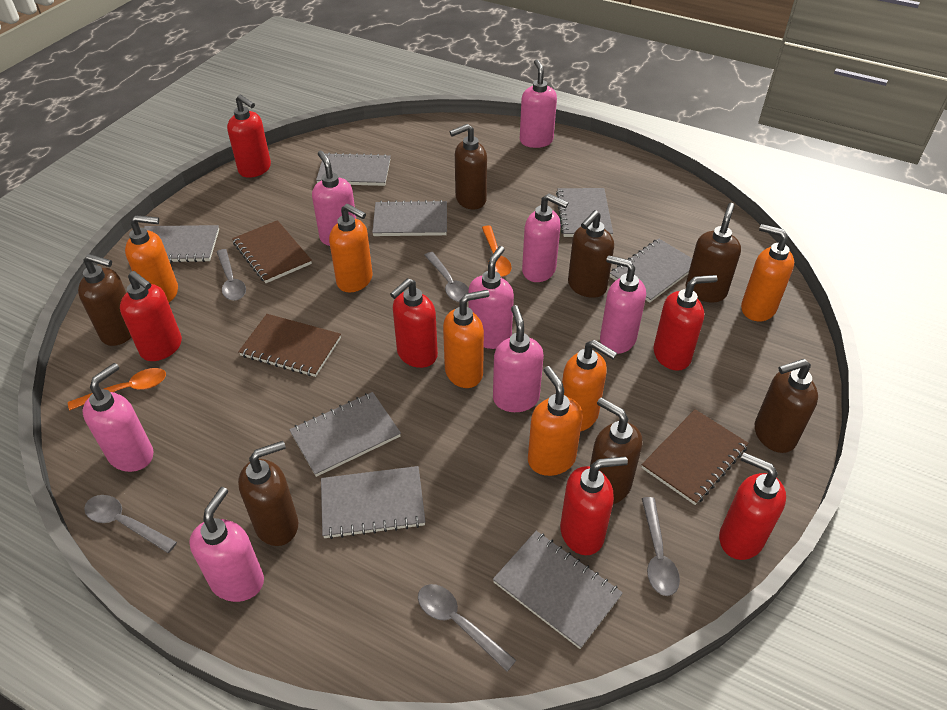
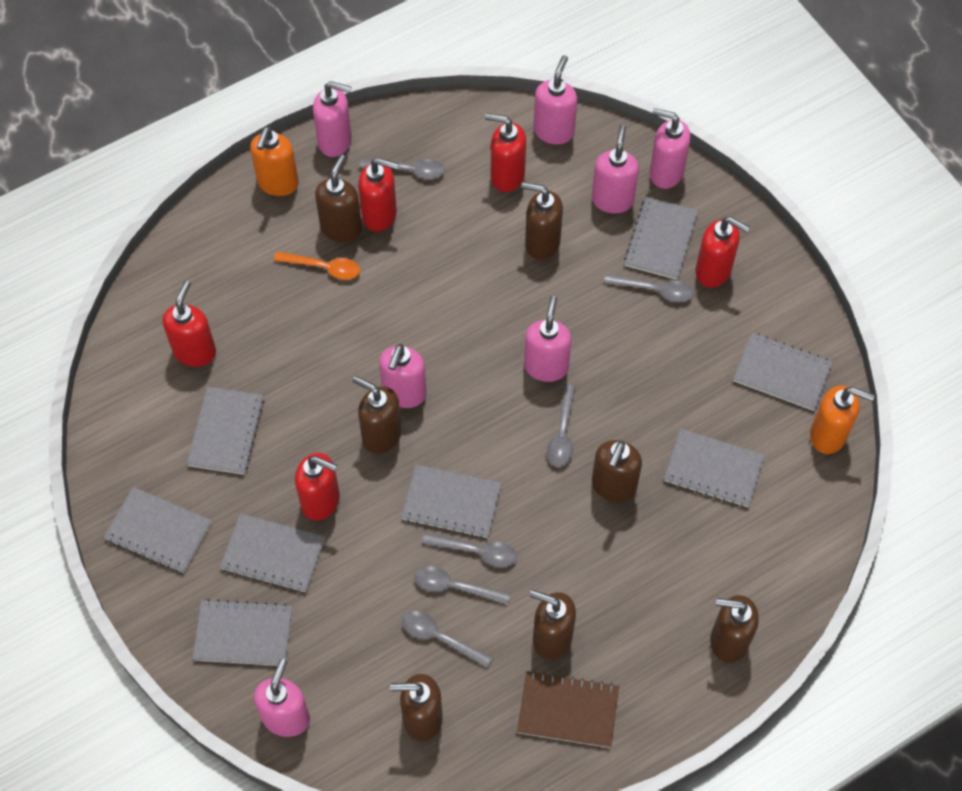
brown notebook: [232,220,312,283] [238,314,341,377] [642,409,749,505] = 3 -> [517,671,619,748] = 1
grey spoon: [84,495,177,553] [217,249,246,301] [418,584,516,672] [424,252,469,302] [642,497,680,596] = 5 -> [359,159,445,179] [402,611,493,668] [414,566,511,605] [422,533,517,568] [547,384,576,467] [604,274,693,303] = 6
orange soap dispenser: [125,215,178,302] [329,203,373,292] [443,290,489,388] [528,366,583,476] [562,340,617,431] [741,224,794,322] = 6 -> [250,127,299,196] [810,385,875,454] = 2
orange spoon: [68,368,166,410] [482,226,512,277] = 2 -> [274,252,360,280] = 1
pink soap dispenser: [82,363,153,472] [189,487,264,602] [312,151,356,246] [468,246,514,349] [493,305,544,412] [520,59,557,148] [522,194,568,282] [600,255,646,354] = 8 -> [254,659,310,737] [313,81,352,157] [379,344,427,408] [524,296,571,382] [534,55,577,145] [592,125,639,214] [650,108,691,189] = 7
red soap dispenser: [120,271,182,361] [227,94,271,178] [390,278,438,368] [560,457,628,555] [654,275,717,371] [719,453,786,560] = 6 -> [162,281,216,367] [295,453,340,521] [358,158,399,232] [485,113,526,192] [695,217,750,288] = 5

